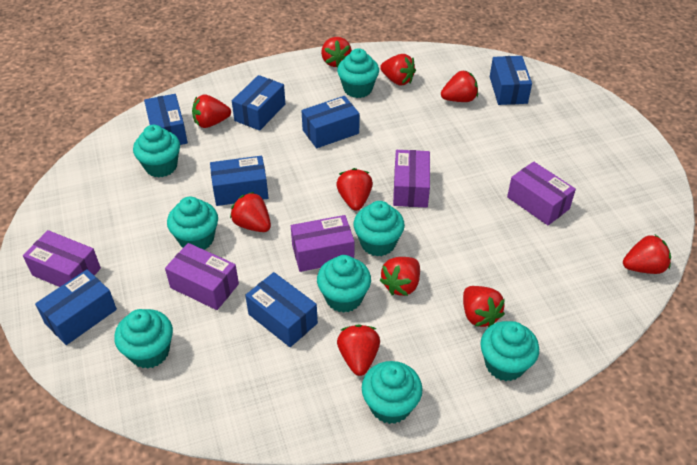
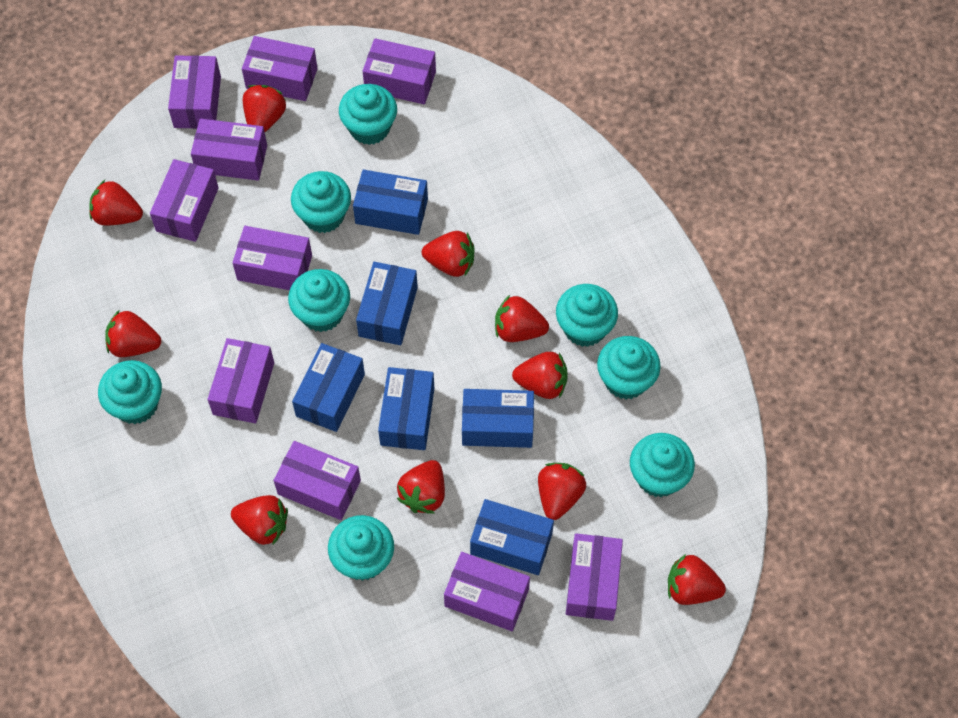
blue box: [35,269,117,345] [144,94,188,145] [210,156,268,206] [232,75,285,131] [245,272,318,347] [301,96,360,148] [490,56,532,105] = 7 -> [292,343,365,432] [353,169,428,235] [356,262,418,345] [378,367,434,450] [462,389,534,448] [470,499,554,575] = 6
purple box: [23,230,101,287] [165,243,239,310] [291,215,354,272] [393,150,430,208] [507,161,576,225] = 5 -> [150,159,219,242] [168,55,221,129] [191,119,267,181] [207,338,274,423] [232,226,312,290] [242,36,318,101] [274,441,361,520] [363,38,436,104] [444,552,530,631] [566,533,623,621] = 10

